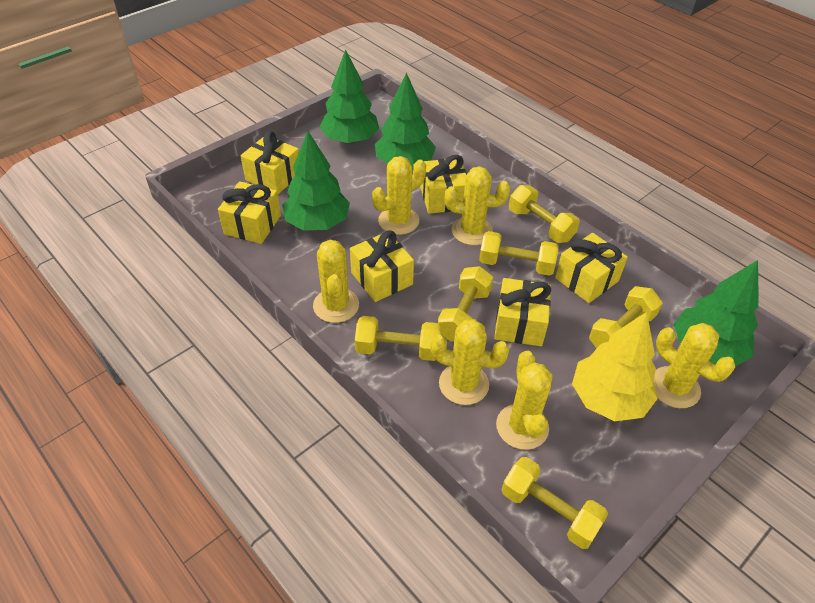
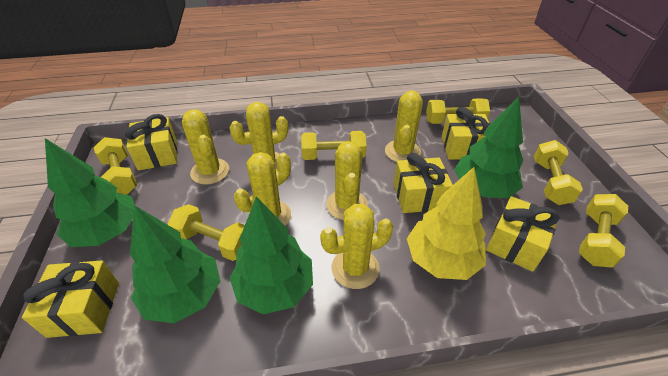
yellow gift: [218,182,281,244] [241,131,299,194] [350,231,414,302] [420,155,466,214] [494,278,551,346] [555,233,628,303] = 6 -> [22,260,119,338] [125,114,177,170] [394,153,453,213] [441,107,491,160] [486,196,560,272] = 5

